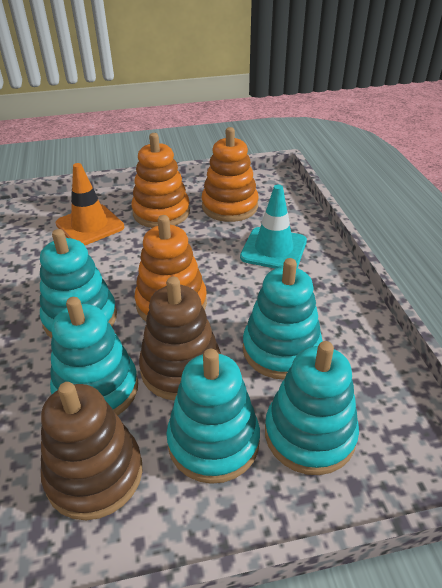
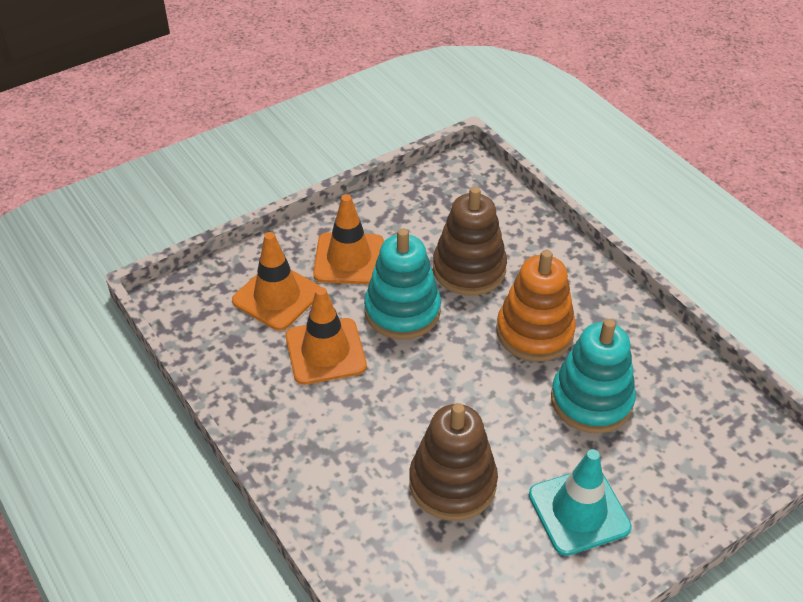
orange stacking toy: [131,133,190,228] [134,215,207,321] [201,127,259,222] = 3 -> [496,250,576,362] = 1
orange traffic cone: [55,163,124,245] = 1 -> [232,232,321,331] [286,287,367,385] [313,194,384,284] = 3
turquoise stacking toy: [40,229,117,338] [50,297,138,416] [166,349,260,484] [243,258,323,380] [265,341,359,475] = 5 -> [364,228,441,340] [551,319,636,433] = 2

